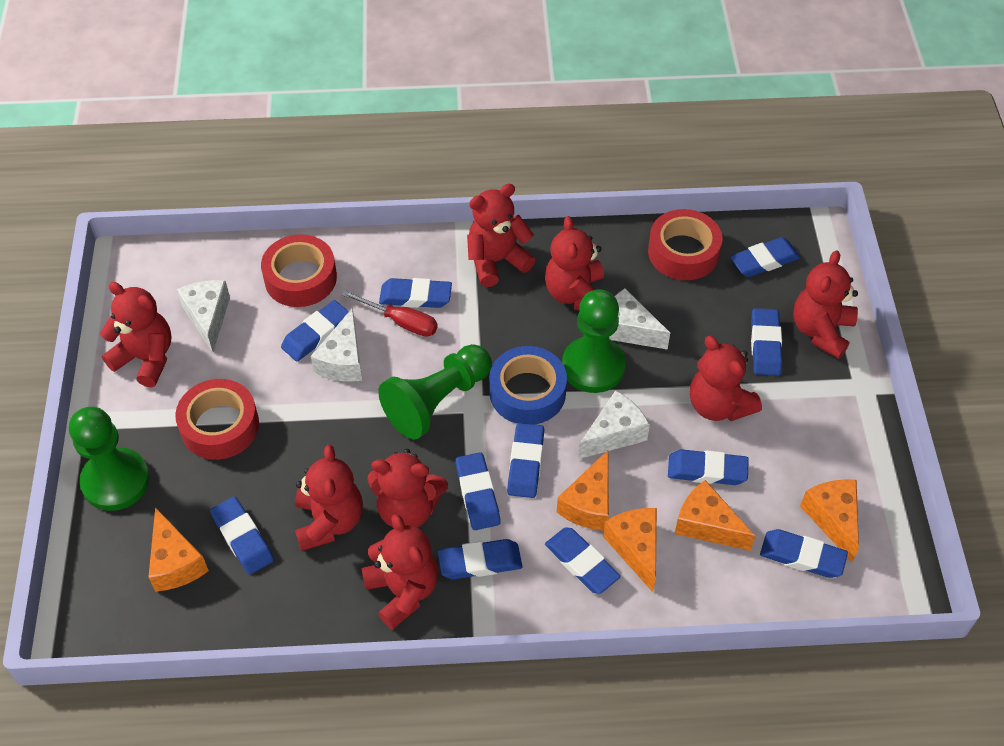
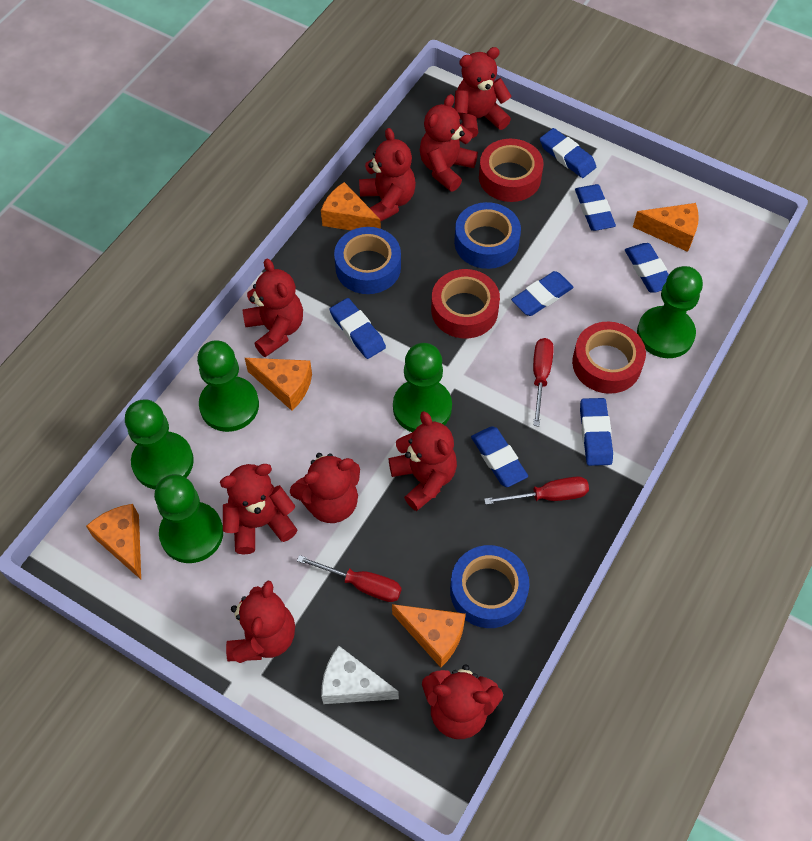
blue eraser: [210,496,274,575] [281,300,349,362] [379,278,452,308] [438,539,522,579] [455,452,501,530] [507,423,544,498] [545,527,621,594] [668,449,749,485] [730,237,800,277] [751,308,782,376] [760,529,848,578] = 11 -> [330,298,386,359] [471,426,528,487] [511,271,574,316] [540,128,596,178] [575,184,616,231] [580,398,613,466] [625,243,669,293] = 7
blue tape: [489,346,567,424] = 1 -> [334,227,401,294] [450,545,530,628] [454,202,521,269] = 3
green pawn: [69,407,150,511] [378,344,492,440] [562,289,626,393] = 3 -> [125,399,194,489] [154,474,223,563] [197,340,259,432] [393,343,452,432] [637,266,703,358] = 5
red screwdriver: [341,290,438,337] = 1 -> [297,555,401,602] [484,476,589,505] [533,338,554,426] = 3
red teddy bear: [100,282,172,387] [295,445,363,551] [361,514,438,630] [368,449,448,528] [467,184,535,287] [545,216,604,310] [690,336,762,421] [793,250,858,359] = 8 -> [220,464,297,555] [226,581,295,663] [243,259,303,357] [290,453,360,523] [359,128,416,221] [389,411,457,511] [420,94,478,192] [422,664,503,739] [455,47,512,139] = 9
white cheese: [176,280,230,352] [311,308,362,382] [578,390,650,459] [609,288,670,350] = 4 -> [321,646,399,704] = 1

